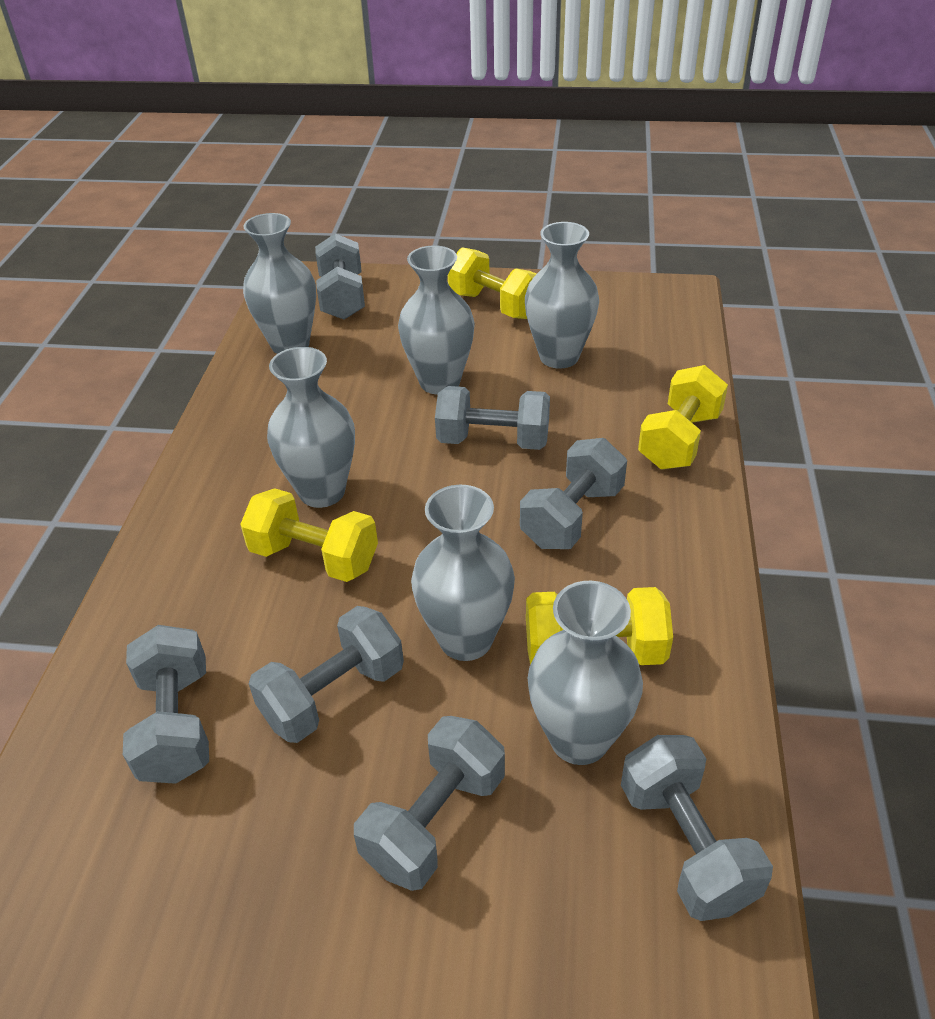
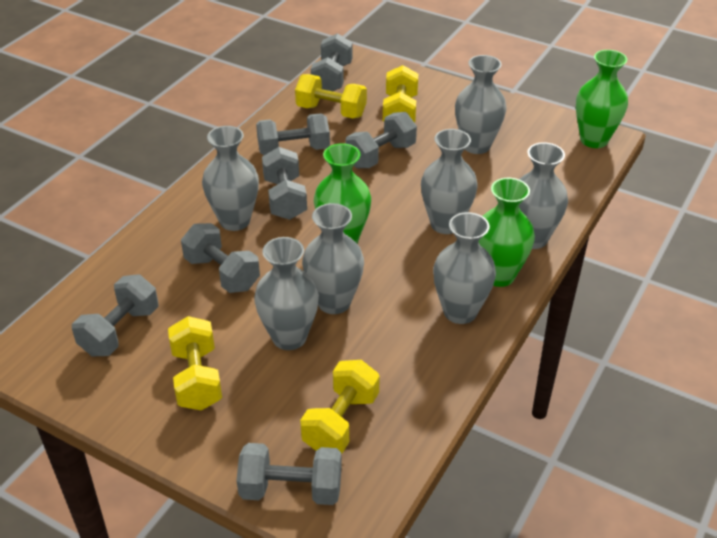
green vase: none = 0 -> [314,143,371,243] [479,178,535,287] [576,50,628,148] = 3
grey vase: [243,213,316,354] [267,347,355,508] [398,245,475,394] [411,485,515,661] [525,222,599,369] [528,581,643,765] = 6 -> [202,126,259,231] [254,237,319,350] [302,203,364,314] [421,129,478,234] [433,212,496,324] [455,55,506,154] [519,142,568,249] = 7

